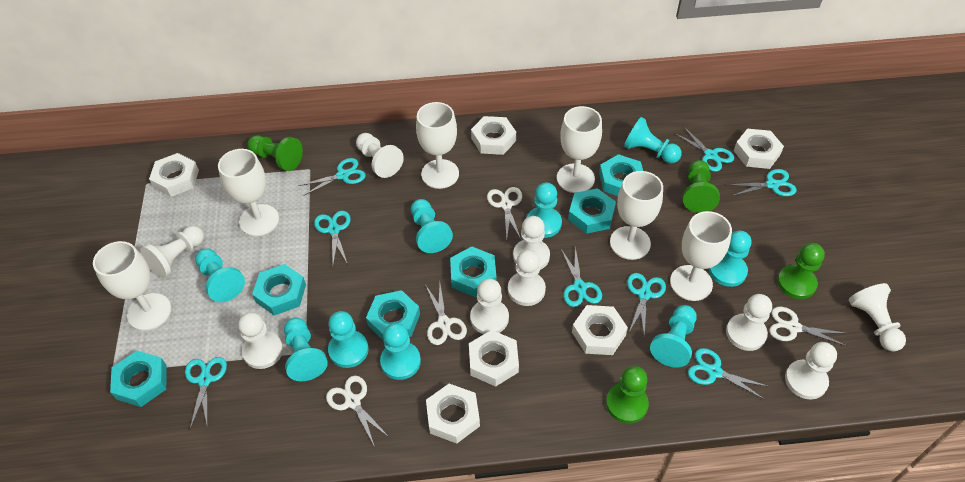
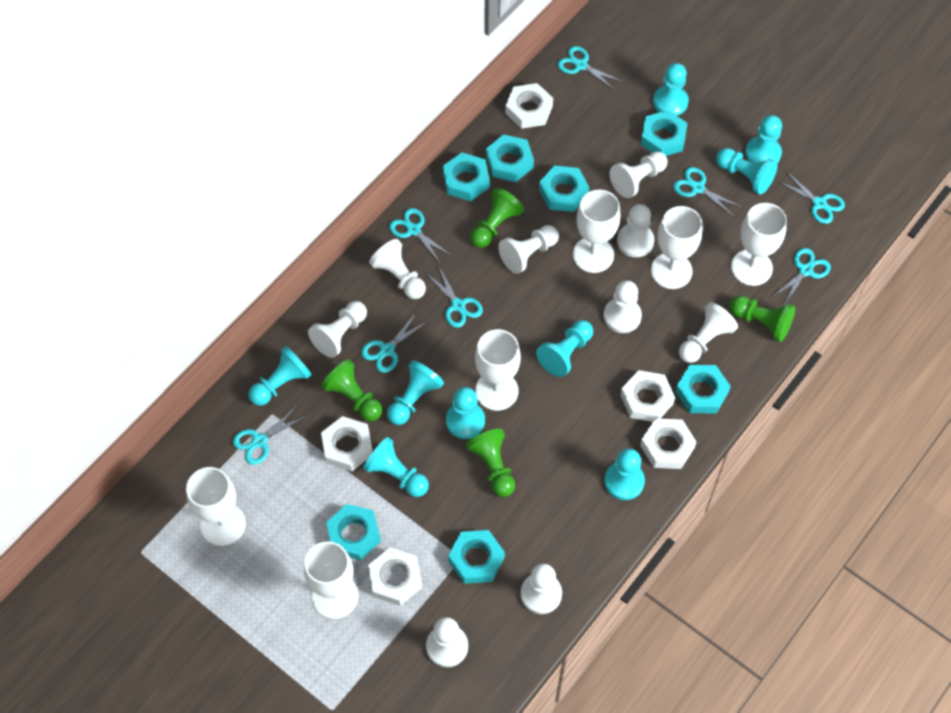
turquoise nut: [110,351,167,407] [252,264,306,316] [366,290,420,341] [450,246,496,297] [568,188,616,234] [599,154,643,196] = 6 -> [326,504,381,561] [443,153,490,201] [448,530,505,584] [486,134,534,182] [539,165,589,212] [641,110,688,156] [675,365,731,414] = 7
white nut: [149,153,199,197] [426,384,480,444] [469,330,519,387] [471,116,516,155] [572,305,628,355] [734,129,784,169] = 6 -> [321,416,373,471] [368,547,422,606] [505,83,553,129] [620,370,675,422] [640,418,696,469] = 5
white scissors: [326,376,390,447] [425,284,467,345] [487,187,522,239] [769,307,848,347] = 4 -> none = 0

